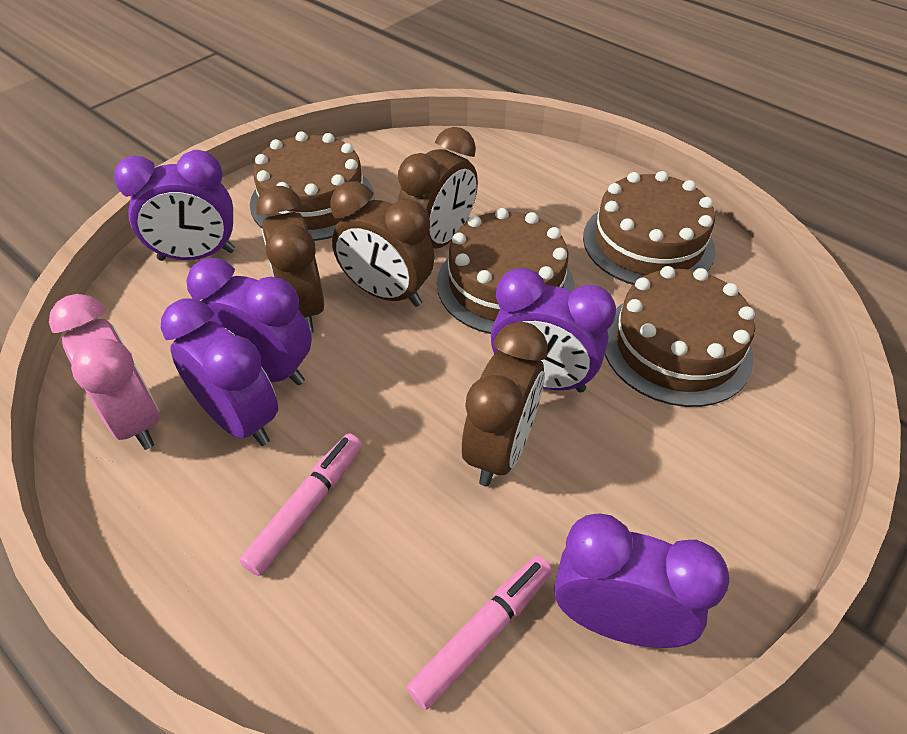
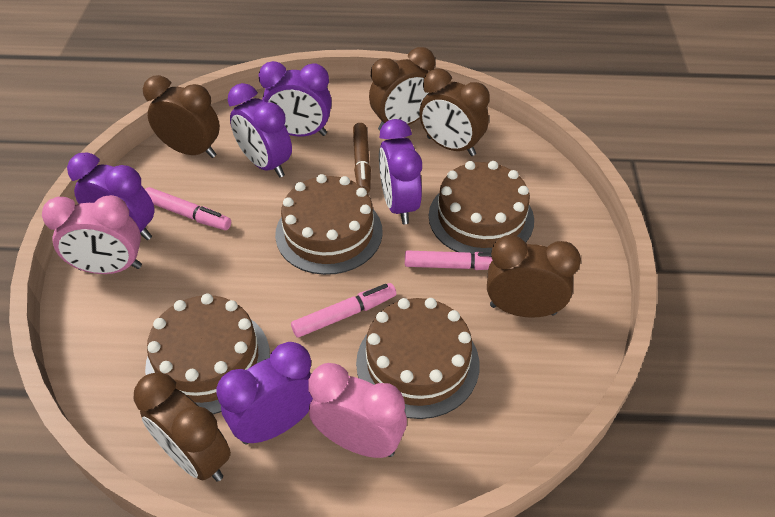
brown clock: [256,186,324,333] [330,182,434,307] [398,127,478,249] [462,322,548,486] = 4 -> [133,372,231,482] [143,75,220,158] [369,47,435,130] [419,69,490,156] [487,235,581,318] = 5
brown marker: none = 0 -> [353,123,371,193] = 1
pink clock: [49,294,160,450] = 1 -> [42,195,142,274] [308,363,407,458] = 2
pink marker: [240,433,362,576] [406,556,552,710] = 2 -> [145,187,231,230] [291,283,396,338] [405,250,492,270] = 3

